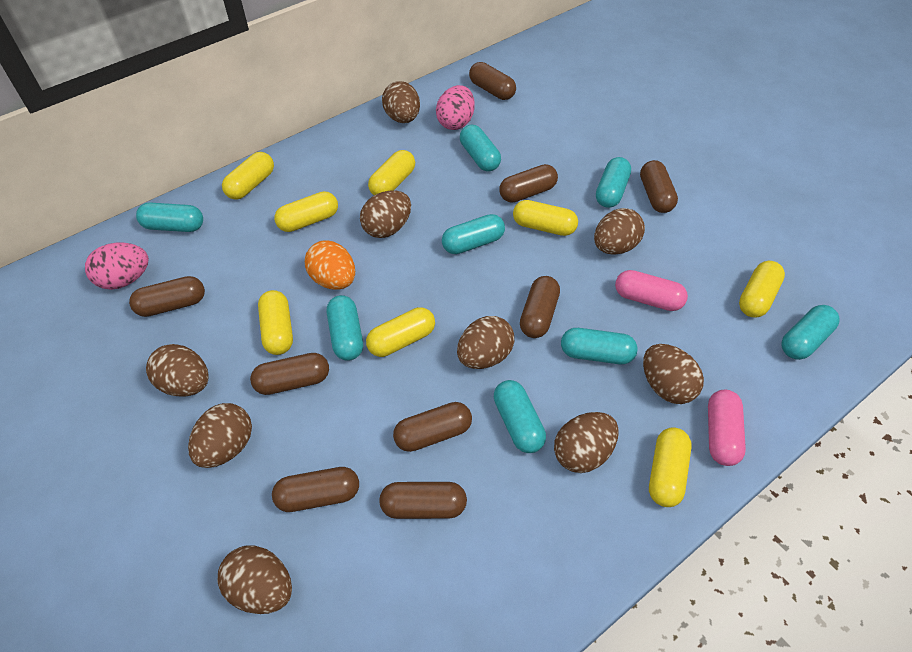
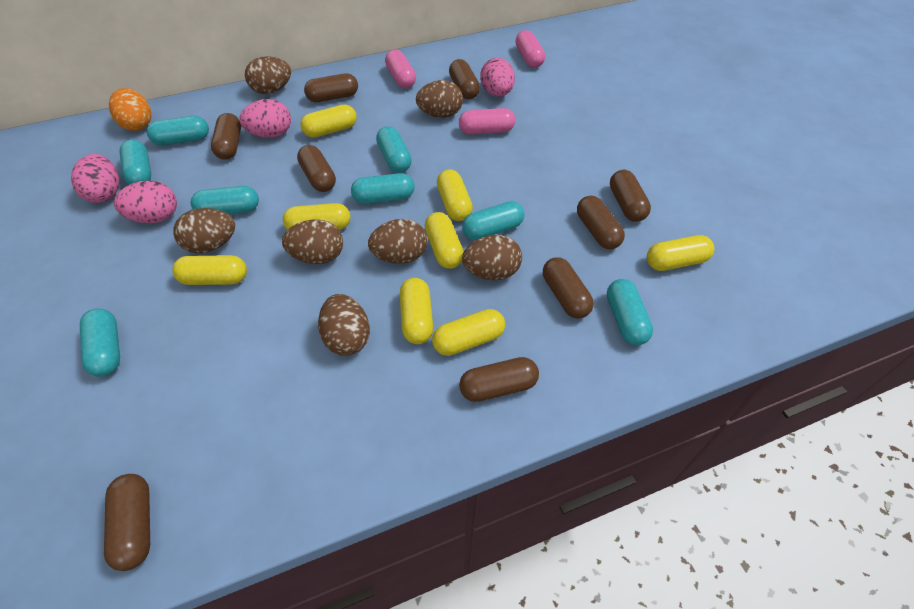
brown egg: [146,344,208,397] [188,403,252,468] [218,545,292,614] [360,190,411,238] [382,81,420,123] [457,316,514,369] [554,412,619,473] [594,208,645,255] [643,344,704,404] = 9 -> [173,208,235,253] [245,56,291,94] [282,220,343,264] [318,294,370,356] [368,219,427,264] [416,80,463,118] [462,235,522,280] = 7
pink capsule: [615,270,688,311] [708,390,746,466] = 2 -> [385,50,416,88] [459,108,515,135] [515,30,545,68] = 3
pink egg: [85,243,149,290] [436,85,475,130] = 2 -> [71,154,119,203] [114,180,177,223] [240,99,291,138] [480,58,515,97] = 4

